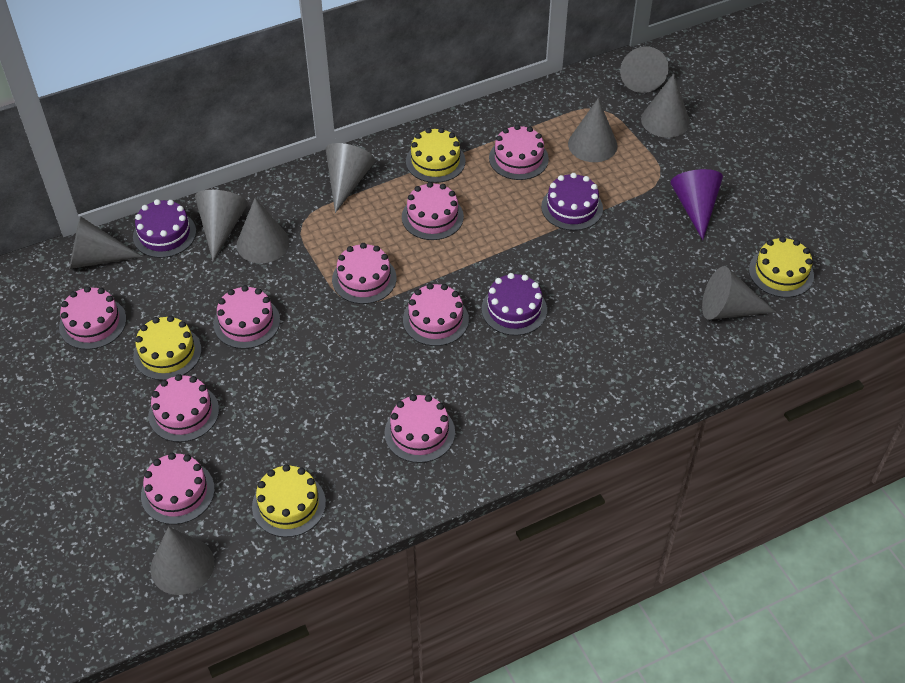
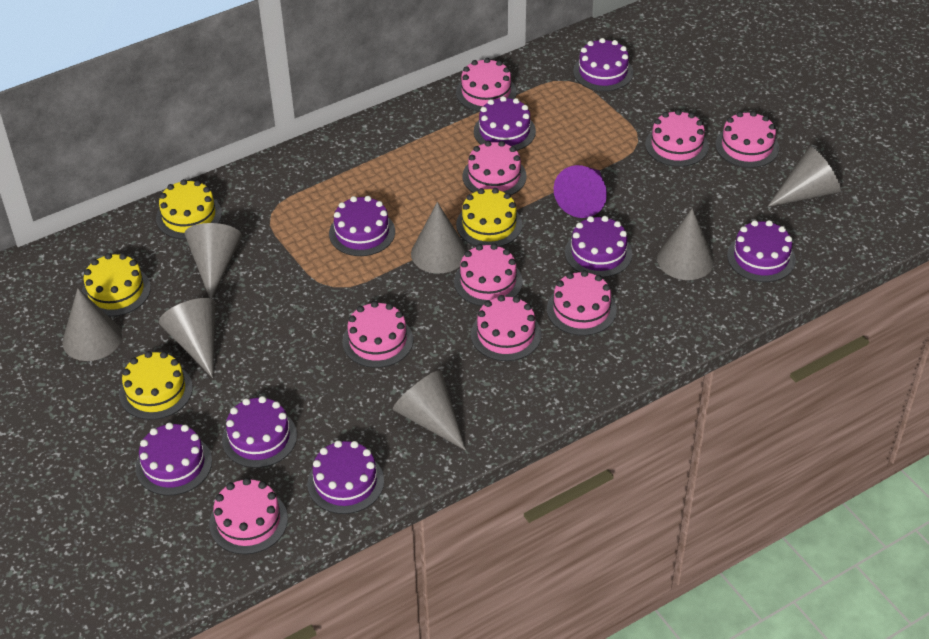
grey cone: [70,216,143,269] [150,527,214,595] [195,190,248,261] [236,198,289,263] [326,143,375,213] [568,98,617,162] [620,46,669,93] [641,74,690,138] [702,266,777,320] = 9 -> [62,288,122,361] [159,298,216,378] [185,223,242,299] [393,370,466,450] [411,202,467,274] [657,208,714,280] [767,146,841,207] = 7
purple cake: [133,199,196,258] [482,273,547,336] [541,173,603,231] = 3 -> [136,422,212,496] [222,396,297,468] [307,440,384,514] [329,196,395,256] [474,96,536,151] [565,216,632,278] [573,38,633,91] [727,220,796,282] = 8

